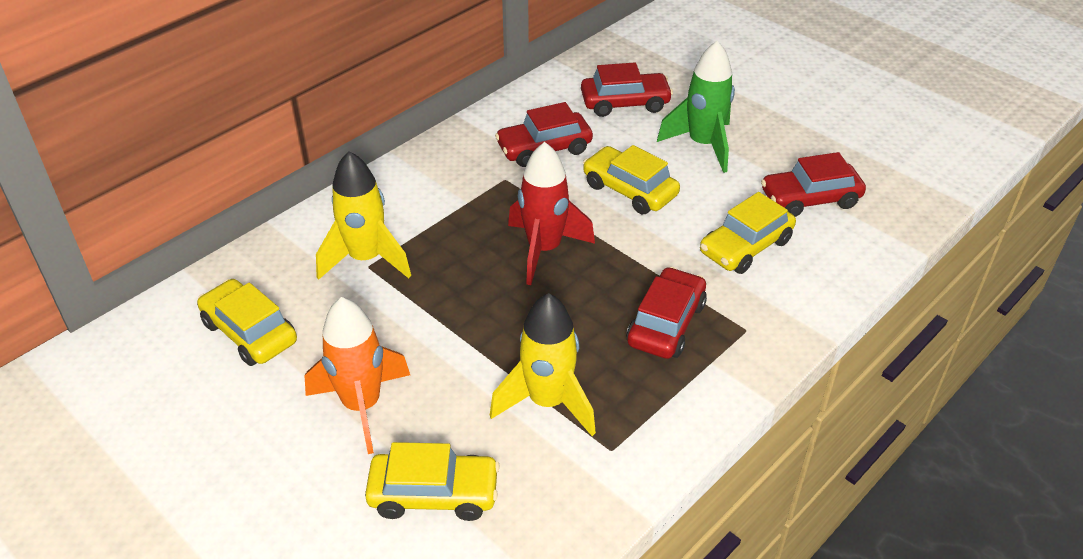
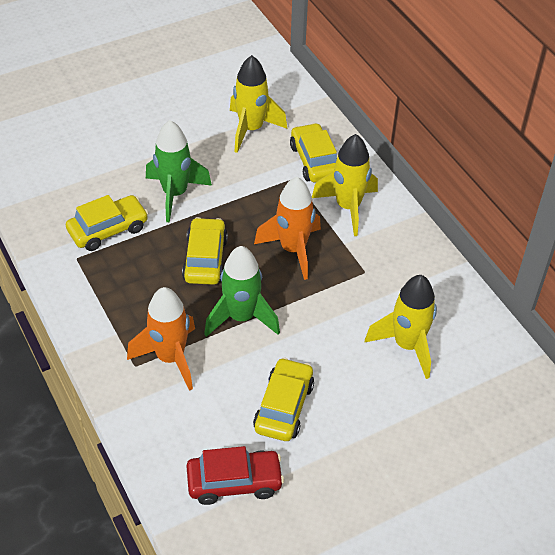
green rocket: [657,40,735,173] = 1 -> [146,120,212,223] [204,246,280,337] = 2
orange rocket: [305,297,410,454] = 1 -> [127,287,195,391] [254,177,321,280] = 2
red car: [495,102,593,167] [581,62,673,117] [626,267,707,359] [761,152,866,217] = 4 -> [186,446,284,505] = 1
red rocket: [508,142,595,285] = 1 -> none = 0
yellow rocket: [316,151,411,280] [490,293,596,436] = 2 -> [230,55,287,153] [312,134,378,236] [365,275,437,379] = 3

